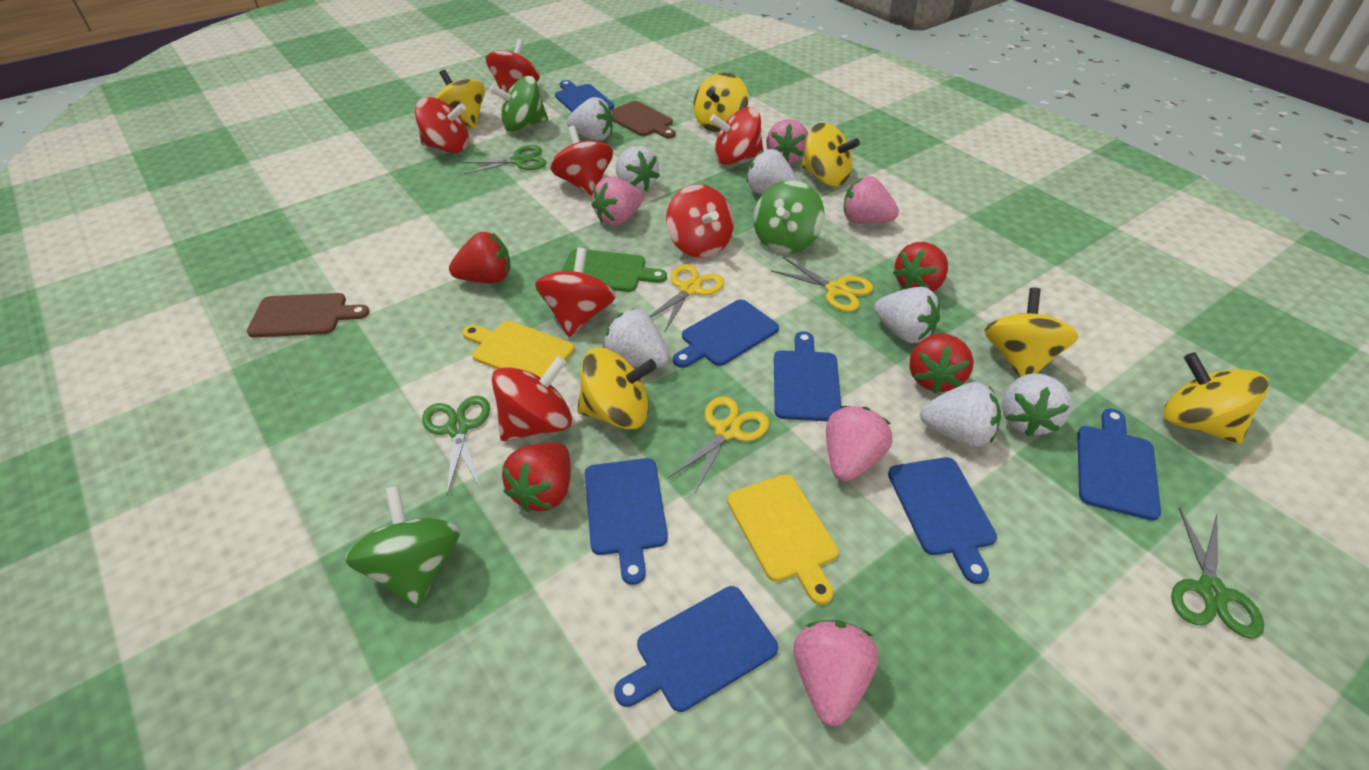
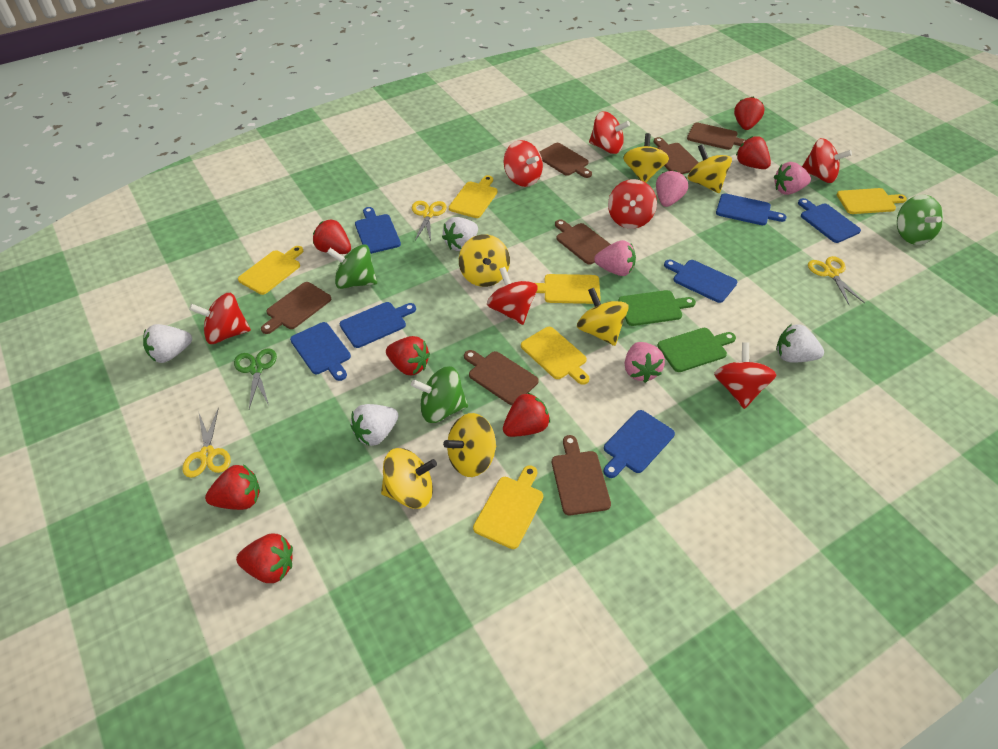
brown cutting board: [247,293,369,338] [611,101,676,139] = 2 -> [261,282,331,334] [464,350,539,405] [539,143,592,178] [552,435,611,515] [555,220,611,265] [654,137,699,174] [687,123,746,150] = 7
green cutting board: [562,249,667,292] = 1 -> [618,290,696,326] [658,328,736,372] = 2
green scissors: [422,396,490,495] [461,145,546,174] [1171,507,1264,639] = 3 -> [234,348,277,409] = 1
pink strawberry: [591,177,643,226] [766,119,808,164] [793,620,879,726] [826,406,892,482] [843,176,899,224] = 5 -> [594,240,636,276] [625,342,665,383] [656,170,688,207] [774,162,811,195] = 4
red strawberry: [449,232,511,283] [502,443,571,512] [893,242,948,292] [909,334,974,394] = 4 -> [205,464,260,510] [236,534,293,583] [313,220,351,254] [386,336,430,375] [503,392,550,437] [734,97,765,130] [736,136,771,169] = 7
white strawberry: [567,97,614,141] [603,308,669,367] [616,146,660,192] [746,149,798,194] [874,287,940,343] [920,382,1001,447] [1002,373,1073,436] = 7 -> [143,324,192,363] [351,404,398,446] [442,217,478,251] [776,324,824,363] = 4
yellow cutting board: [462,321,575,378] [727,474,839,605] = 2 -> [238,246,303,295] [449,175,498,218] [473,465,543,549] [521,327,590,385] [535,274,601,304] [836,188,907,214] = 6

